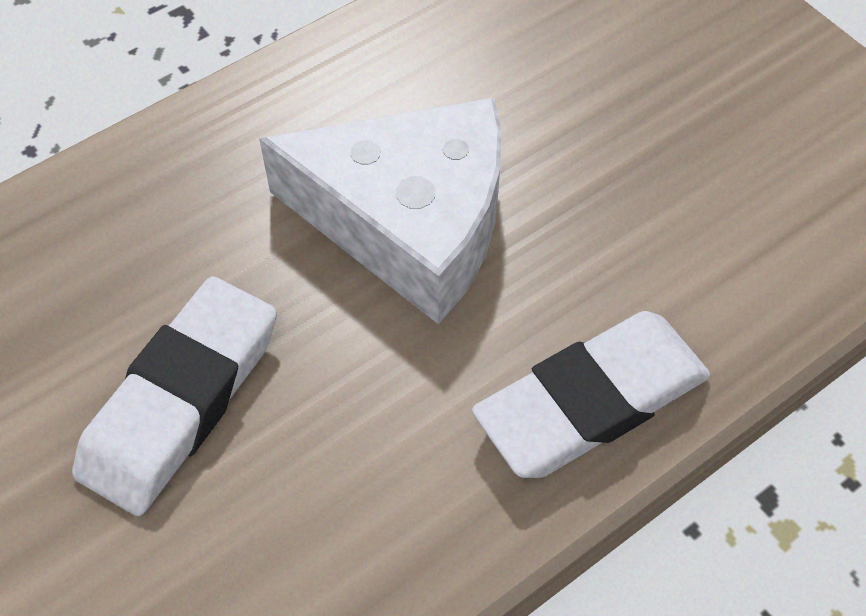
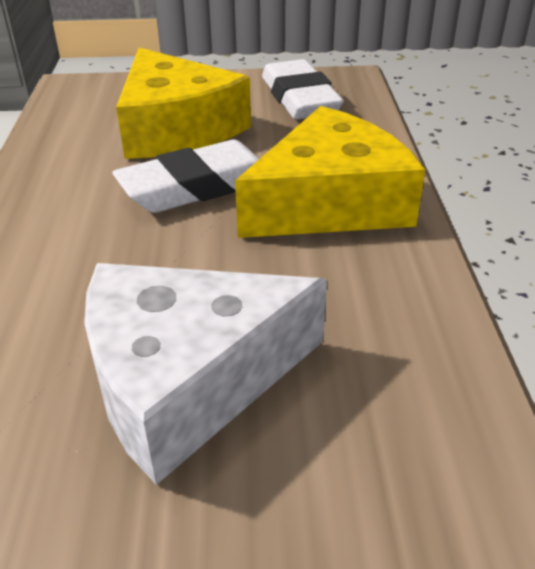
yellow cheese: none = 0 -> [116,48,251,159] [235,106,425,238] = 2

